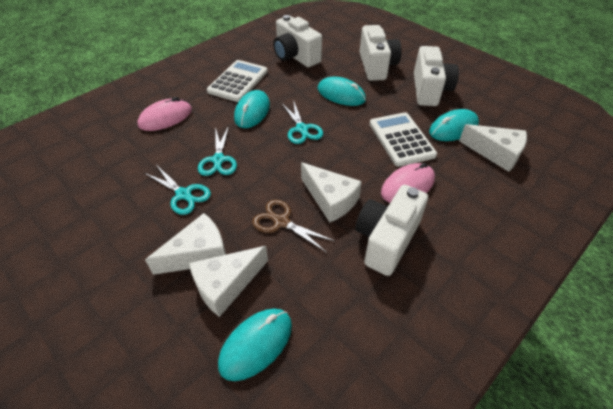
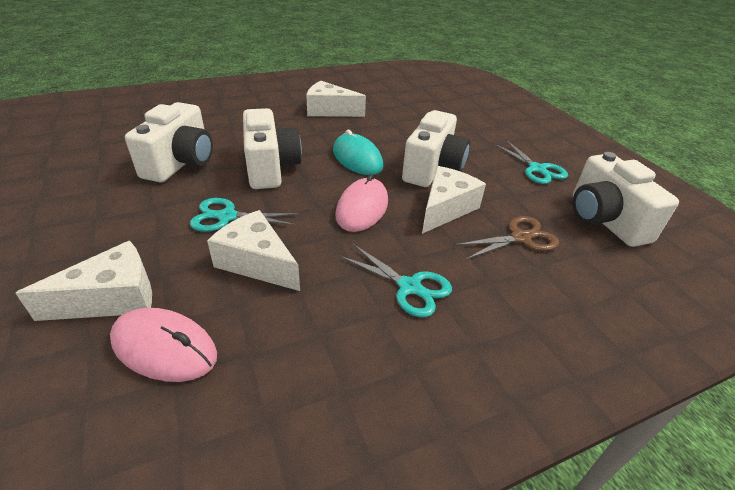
turquoise mouse: [218,308,292,381] [234,90,270,128] [317,77,366,106] [429,109,479,141] = 4 -> [333,130,383,175] = 1
white calculator: [207,60,268,102] [370,112,437,167] = 2 -> none = 0

